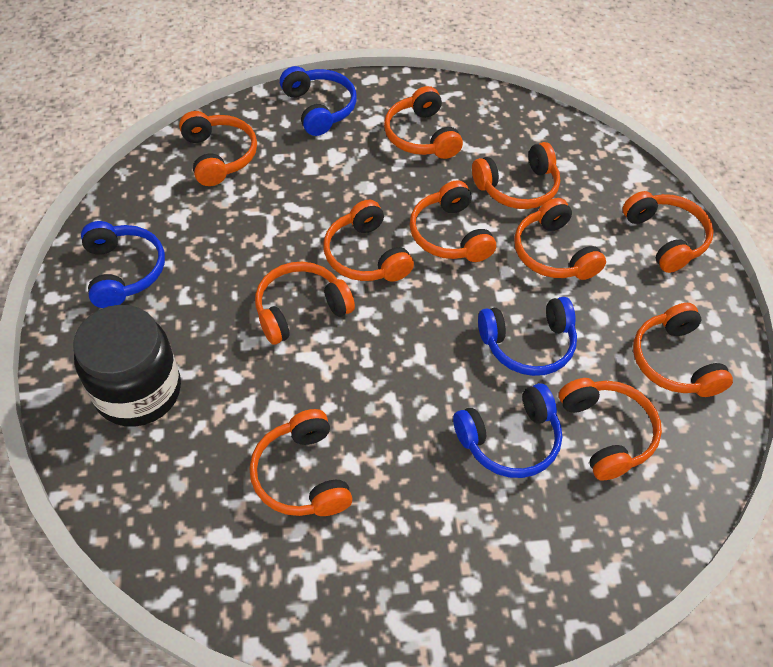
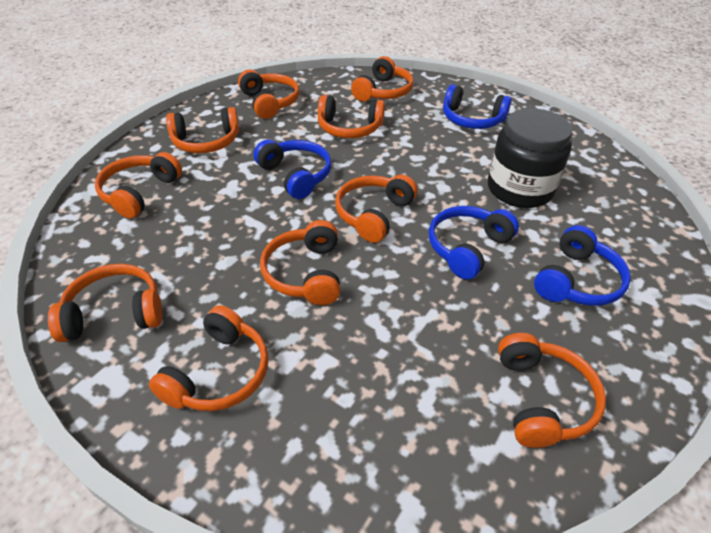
orange headphones: [179,111,257,186] [250,409,353,516] [255,262,355,344] [324,200,414,282] [384,86,463,159] [410,180,496,262] [472,142,560,209] [514,198,606,280] [559,378,662,481] [622,191,714,273] [633,303,733,397] = 11 -> [48,264,162,342] [95,152,182,218] [149,305,269,411] [166,107,239,153] [238,70,300,119] [260,220,340,305] [318,95,385,138] [335,175,418,243] [351,56,413,102] [498,333,606,448] = 10

